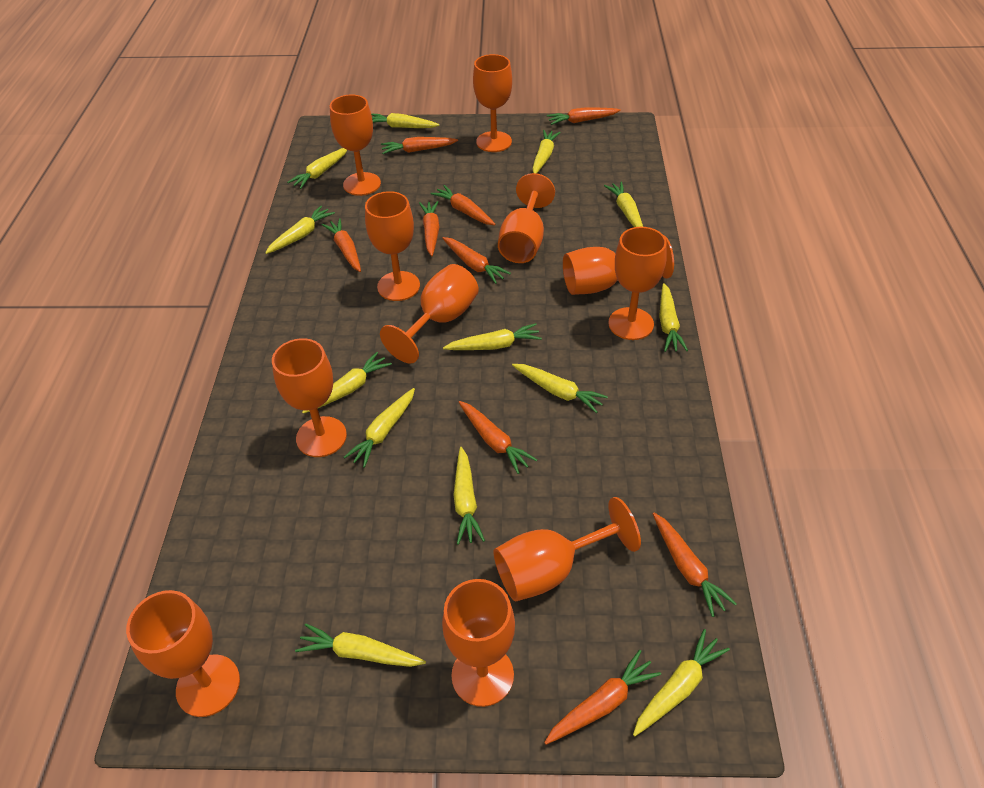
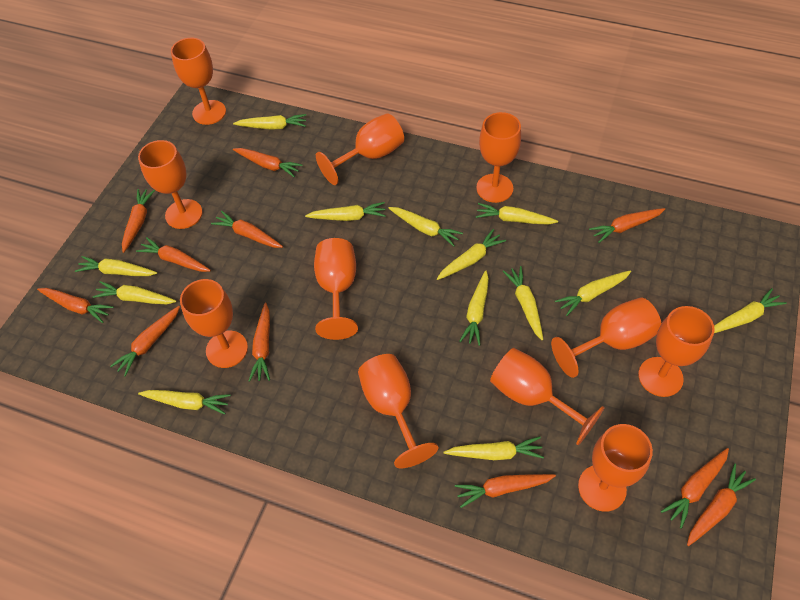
orange carrot: [322,218,361,272] [381,137,458,154] [419,201,439,256] [431,185,495,225] [442,237,511,284] [459,401,537,474] [544,650,661,745] [547,108,621,125] [652,513,737,617] = 9 -> [37,288,114,323] [110,306,180,377] [122,189,155,253] [136,237,211,272] [211,211,283,248] [233,148,303,177] [249,302,270,382] [455,474,556,508] [589,208,665,243] [661,448,729,529] [687,464,756,546] = 11

